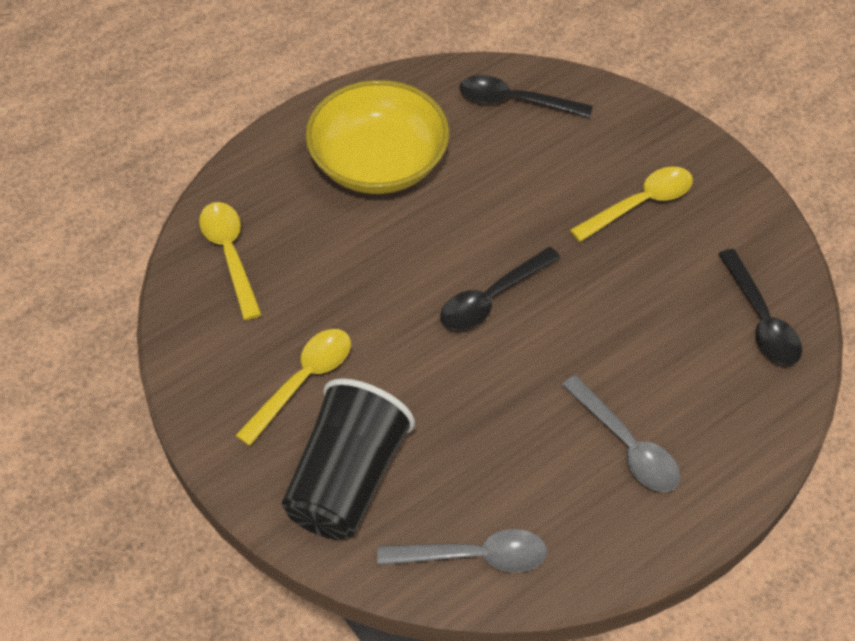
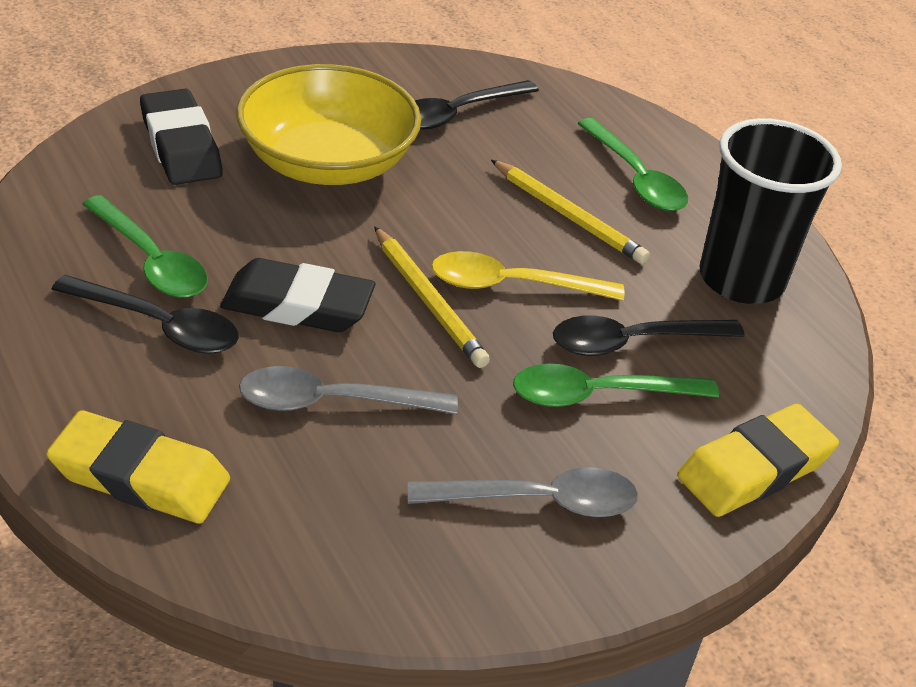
black eraser: none = 0 -> [140,89,223,185] [220,258,375,332] = 2
green spoon: none = 0 -> [82,195,208,298] [513,364,719,407] [577,118,688,211] = 3
yellow eraser: none = 0 -> [46,410,230,524] [677,404,839,517] = 2
yellow pencil: none = 0 -> [374,226,490,368] [491,160,650,264] = 2
yellow spoon: [199,202,262,320] [235,329,351,446] [570,166,693,242] = 3 -> [431,251,625,301] = 1

